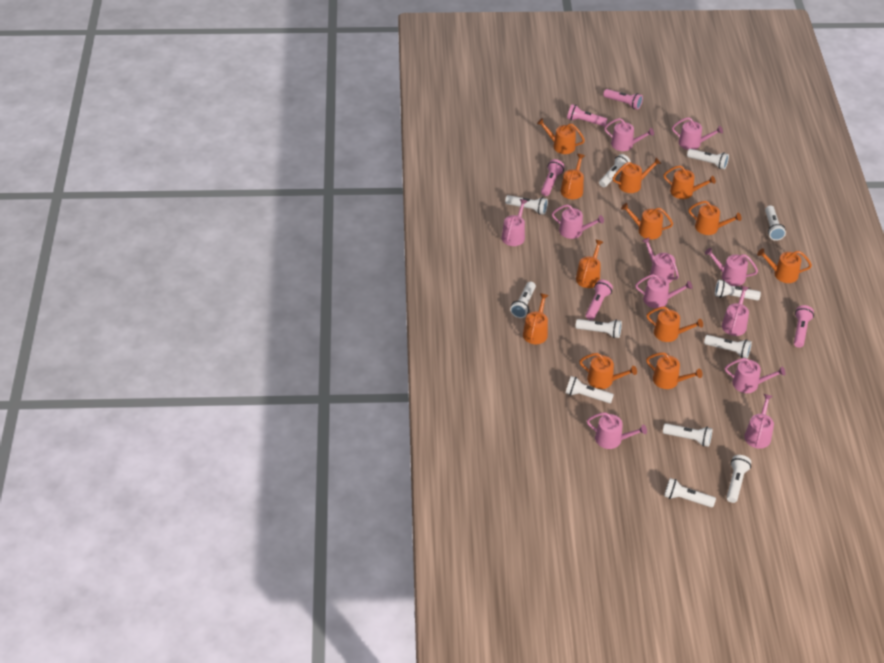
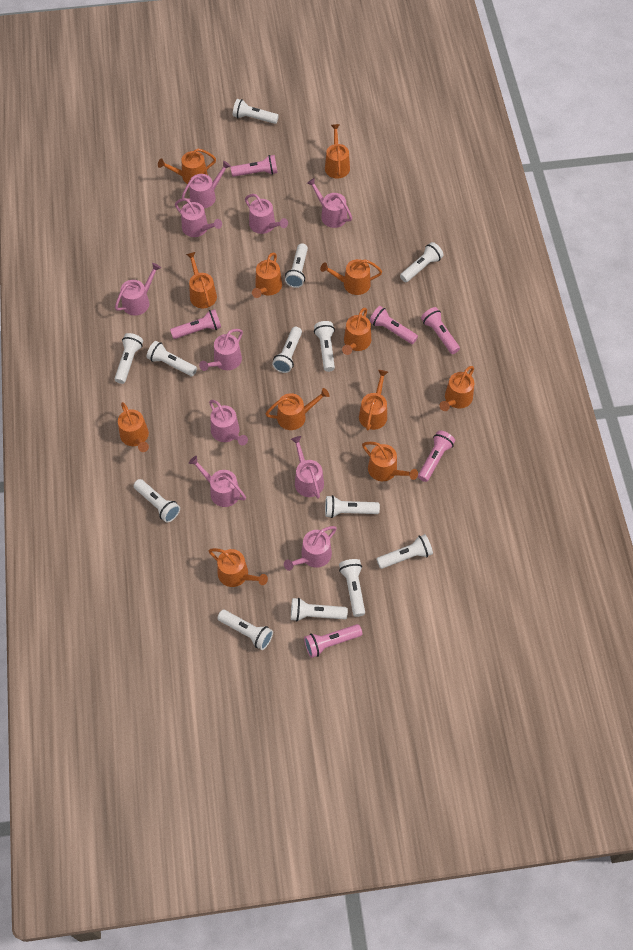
pink flashlight: [541,159,565,196] [567,104,607,126] [586,280,613,320] [603,89,643,110] [794,305,814,348] = 5 -> [170,309,221,339] [231,155,278,177] [304,624,362,658] [370,306,418,344] [418,431,455,482] [421,307,460,354] = 6
pink watering can: [502,199,528,246] [552,204,604,239] [587,412,647,449] [604,118,654,151] [635,274,693,308] [642,237,679,283] [672,117,723,150] [705,248,758,286] [722,286,749,336] [725,358,785,393] [744,394,774,449] = 11 -> [115,263,161,316] [175,198,222,237] [182,161,231,208] [189,456,246,507] [199,329,243,371] [209,400,248,446] [245,194,288,234] [284,526,337,571] [291,436,324,499] [307,178,352,228] = 10
white flashlight: [505,195,548,215] [510,281,536,318] [566,376,614,403] [575,319,622,338] [599,154,631,187] [663,423,713,447] [664,478,716,508] [687,149,729,169] [704,335,752,358] [715,280,761,301] [727,455,751,503] [765,205,786,241] = 12 -> [114,333,143,384] [134,479,180,523] [147,341,197,376] [218,610,273,650] [233,99,279,124] [272,327,302,373] [285,243,308,288] [291,598,348,621] [314,321,335,372] [325,495,380,518] [339,559,365,617] [377,534,433,569] [400,242,443,282] = 13

